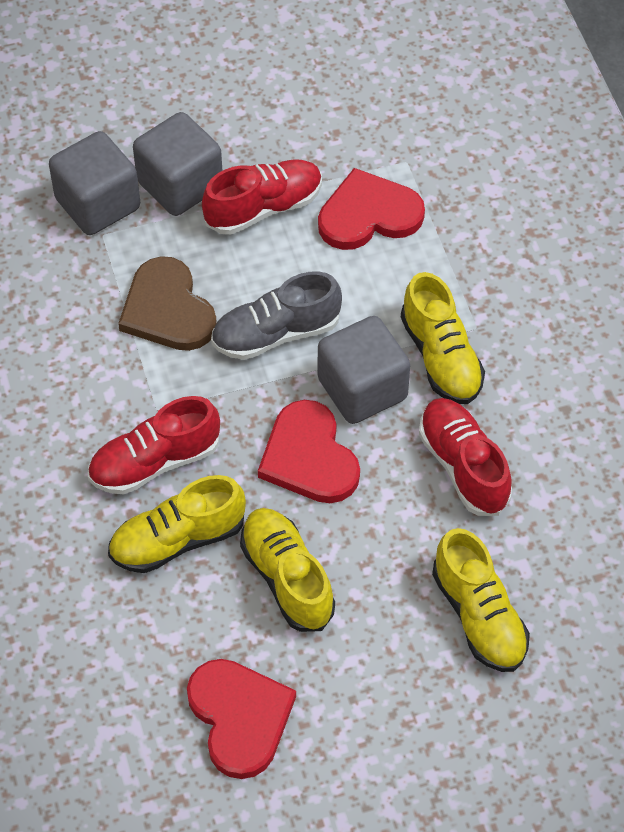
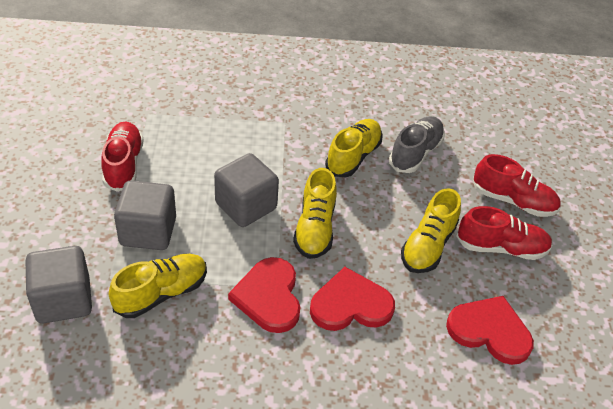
brown heart: [118,256,217,351] = 1 -> none = 0

